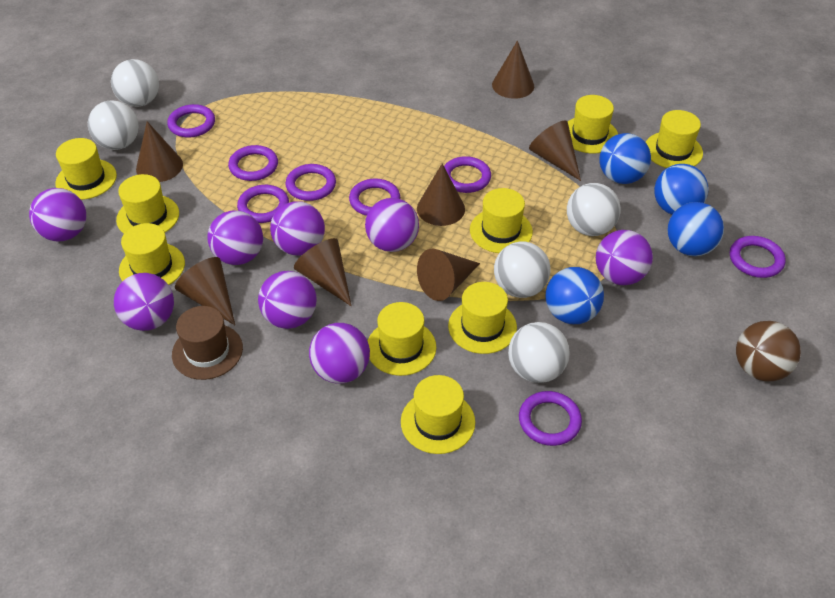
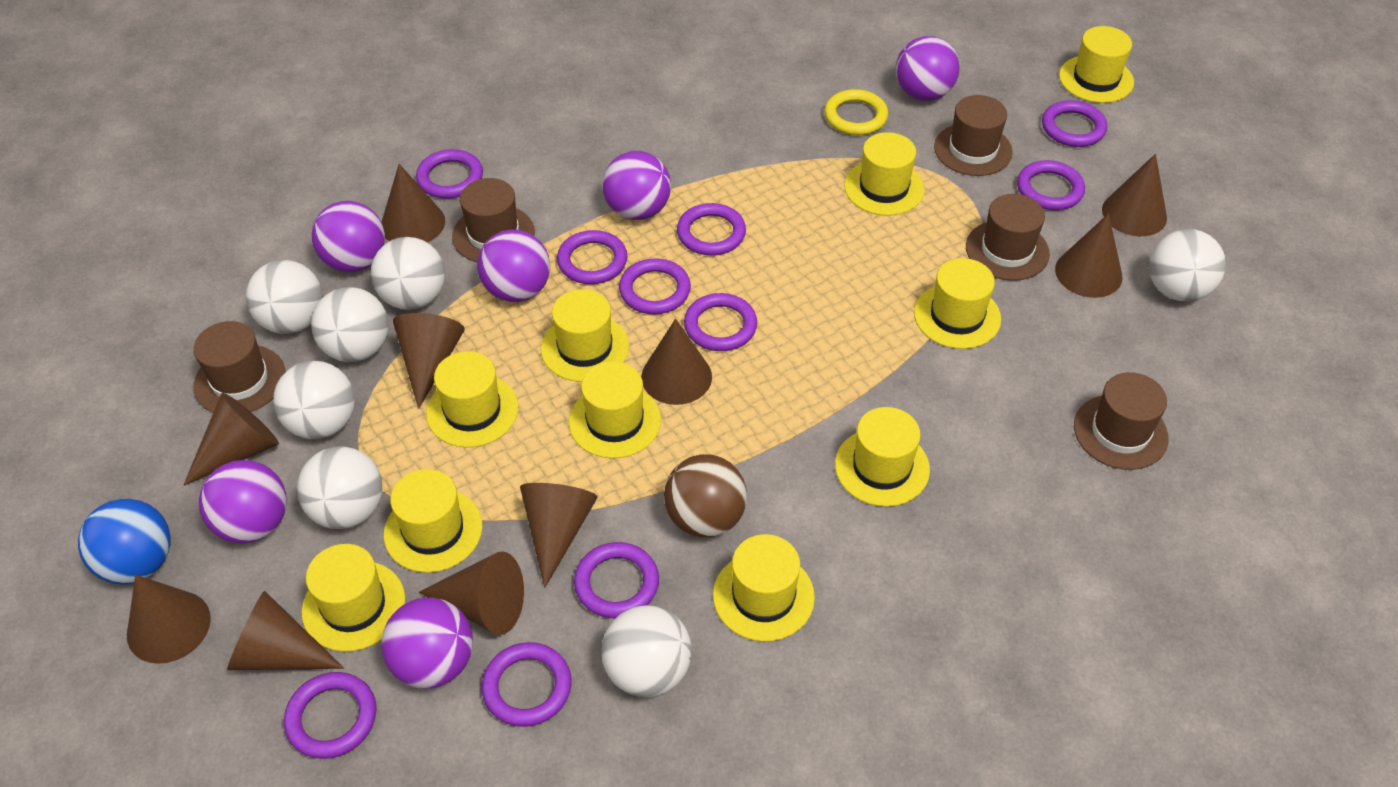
blue ball: [546,267,604,324] [599,133,651,184] [654,164,708,215] [667,202,724,256] = 4 -> [78,499,171,584] = 1
brown cone: [136,121,183,182] [175,257,235,325] [294,238,351,306] [417,164,465,226] [417,249,480,301] [492,40,534,99] [529,120,581,181] = 7 -> [127,575,211,664] [183,393,279,486] [227,591,344,670] [382,164,445,243] [393,313,465,409] [419,551,524,635] [520,483,598,588] [641,319,712,405] [1055,214,1123,298] [1102,154,1167,237] = 10
brown hat: [172,306,243,380] = 1 -> [193,321,285,413] [452,178,535,262] [934,95,1013,176] [966,194,1050,281] [1074,372,1169,470] = 5
purple ball: [29,188,86,241] [114,273,174,331] [207,210,263,265] [258,271,317,329] [270,201,325,255] [309,323,370,383] [365,198,419,252] [596,230,653,285] = 8 -> [199,460,287,544] [312,201,385,272] [381,597,473,689] [477,230,550,302] [603,151,671,220] [896,36,960,101] = 6
purple ring: [167,104,215,138] [228,145,278,181] [237,185,289,223] [285,164,336,201] [349,178,400,216] [444,156,491,193] [519,391,582,446] [730,236,786,278] = 8 -> [284,672,377,759] [416,149,483,199] [482,642,572,727] [557,230,628,284] [574,542,659,618] [619,258,691,314] [677,203,746,255] [684,293,757,351] [1017,160,1085,210] [1042,100,1107,147] = 10
white ball: [88,100,139,150] [111,59,159,107] [494,242,550,298] [508,322,570,383] [567,183,621,236] = 5 -> [246,260,323,334] [273,361,355,439] [297,446,382,529] [311,287,389,362] [371,237,445,310] [601,605,692,697] [1149,229,1226,301] = 7
yellow hat: [55,138,117,200] [116,174,179,233] [119,223,185,285] [368,302,436,376] [401,375,475,454] [448,282,517,354] [470,188,533,253] [568,95,618,153] [646,110,703,168] = 9 -> [302,544,405,652] [384,469,483,573] [426,351,518,447] [541,289,629,382] [569,361,661,458] [713,534,815,641] [835,407,930,507] [844,132,924,216] [914,258,1001,349] [1059,26,1134,103] = 10
yellow ring: none = 0 -> [824,89,888,135] = 1

